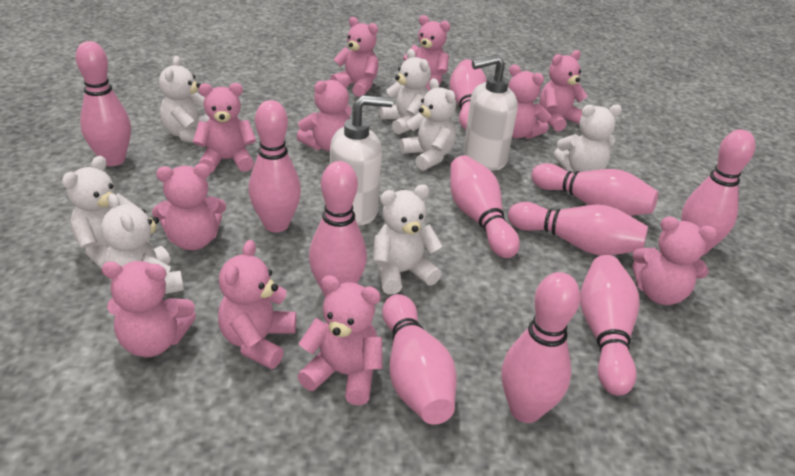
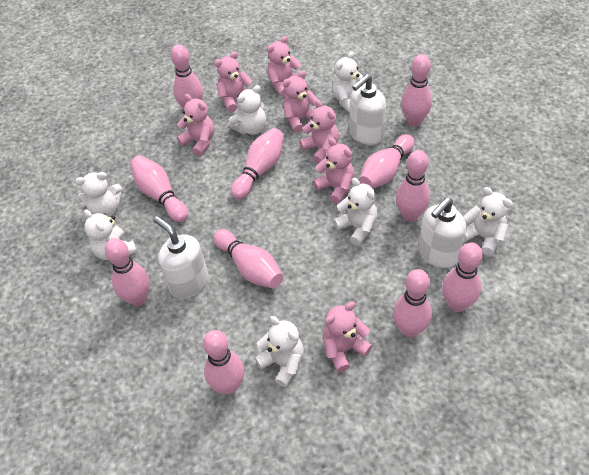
pink teddy bear: [101,261,196,357] [152,163,226,250] [193,83,256,173] [218,240,296,369] [297,75,352,151] [297,275,383,405] [330,17,378,97] [403,15,450,91] [508,65,550,139] [539,50,587,131] [632,217,717,305] = 11 -> [177,94,214,156] [214,51,252,112] [267,36,301,97] [283,70,319,133] [300,100,339,164] [313,138,355,204] [323,302,372,372] = 7
white soap dispenser: [330,95,393,226] [463,55,518,171] = 2 -> [153,216,208,299] [349,74,386,145] [419,198,467,268] = 3

